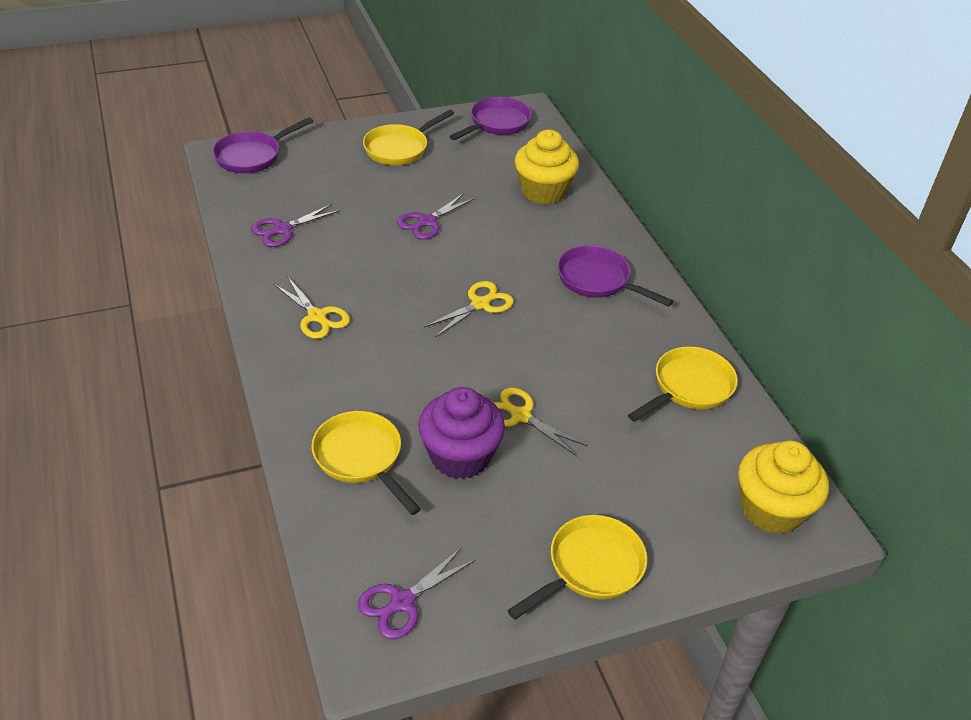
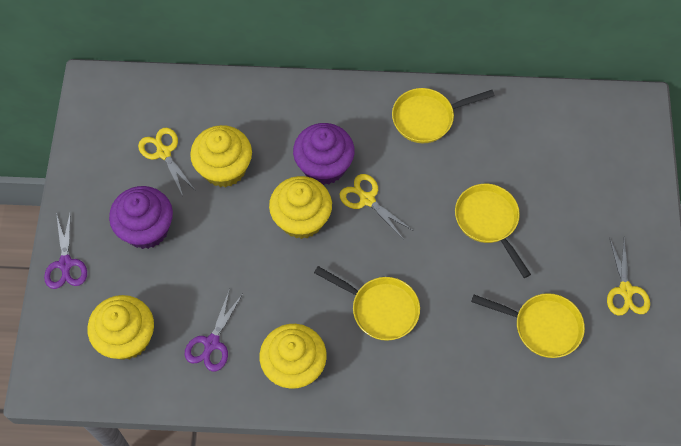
purple cupcake: [418,387,505,479] = 1 -> [109,186,173,249] [293,123,355,185] = 2
purple pan: [213,117,314,173] [449,97,532,140] [557,245,673,307] = 3 -> none = 0
purple scissors: [251,204,340,247] [358,547,476,639] [397,193,475,239] = 3 -> [44,211,87,289] [185,289,243,372] = 2
yellow cupcake: [515,130,579,204] [738,440,829,534] = 2 -> [87,295,154,360] [190,125,252,187] [259,324,327,389] [269,176,332,239] = 4

